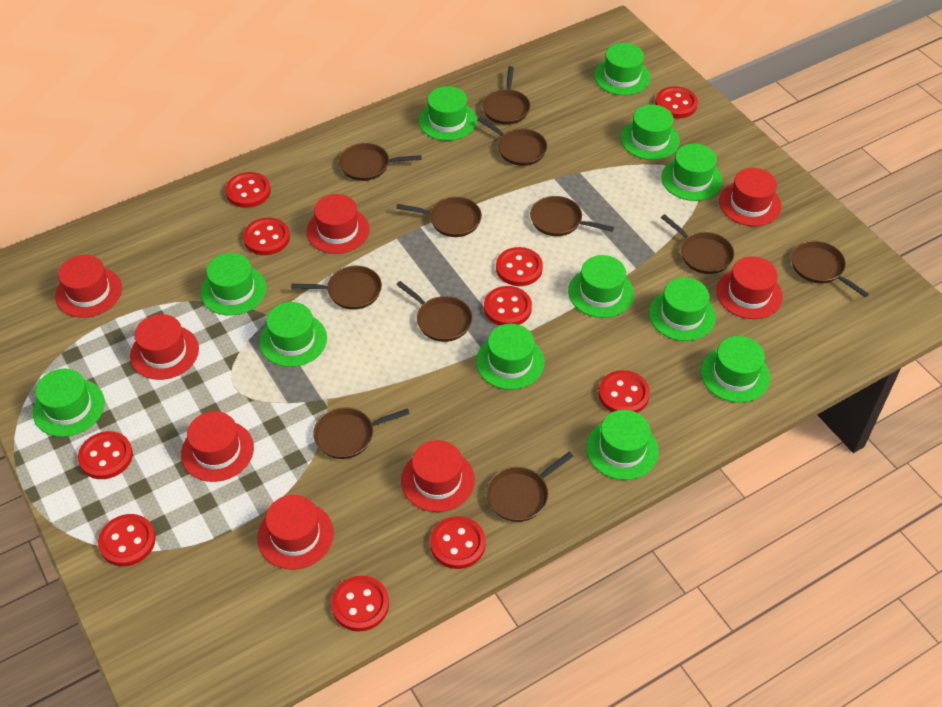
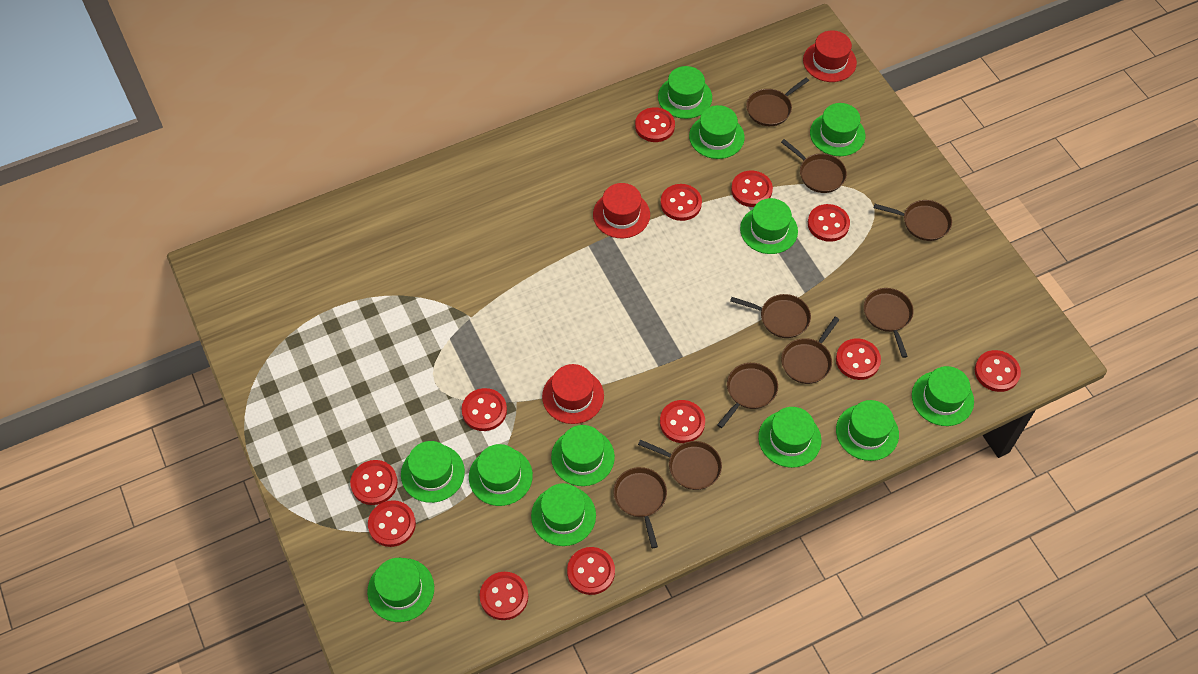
brown pan: [291,266,382,310] [313,407,410,459] [339,143,422,181] [396,197,482,237] [396,281,472,342] [477,117,547,166] [482,66,530,125] [486,452,573,522] [530,196,614,236] [661,214,734,274] [791,241,869,297] = 11 -> [613,467,667,548] [638,440,722,490] [717,363,778,428] [730,294,811,338] [746,78,809,126] [781,139,847,193] [781,317,840,384] [864,288,914,358] [874,200,952,241] = 9
red button: [78,431,133,479] [98,514,156,566] [225,172,271,208] [243,218,290,255] [331,576,389,631] [430,516,486,569] [484,286,532,326] [496,247,543,286] [598,370,650,413] [655,86,698,119] = 10 -> [350,460,398,505] [368,500,416,547] [461,388,507,431] [480,572,528,620] [567,547,615,595] [635,107,675,142] [660,184,702,221] [660,400,705,443] [731,170,773,207] [808,204,850,242] [836,338,881,380] [975,350,1021,392] = 12
red hat: [55,255,122,318] [130,314,199,380] [181,411,254,482] [257,495,334,569] [306,194,370,254] [401,440,475,512] [716,256,783,319] [719,168,782,226] = 8 -> [542,364,604,424] [593,183,650,238] [803,30,857,82] = 3

